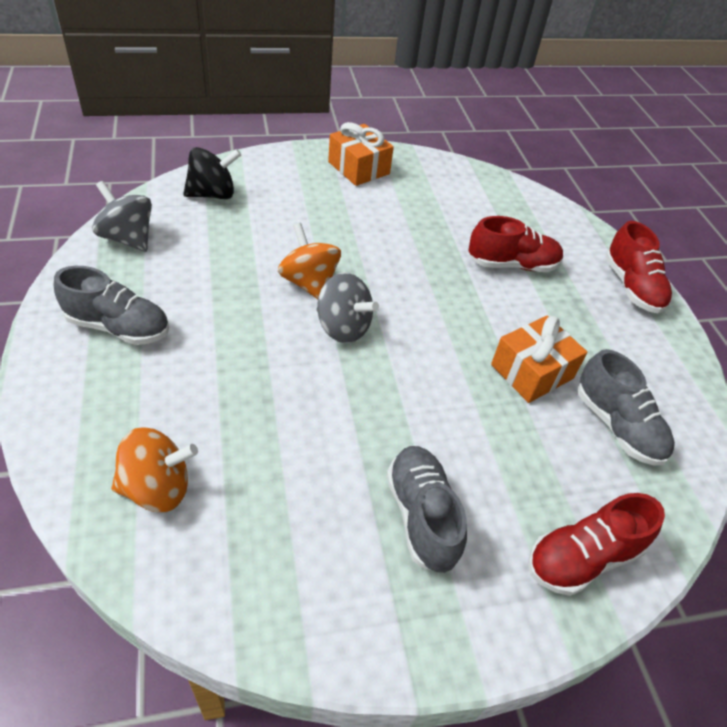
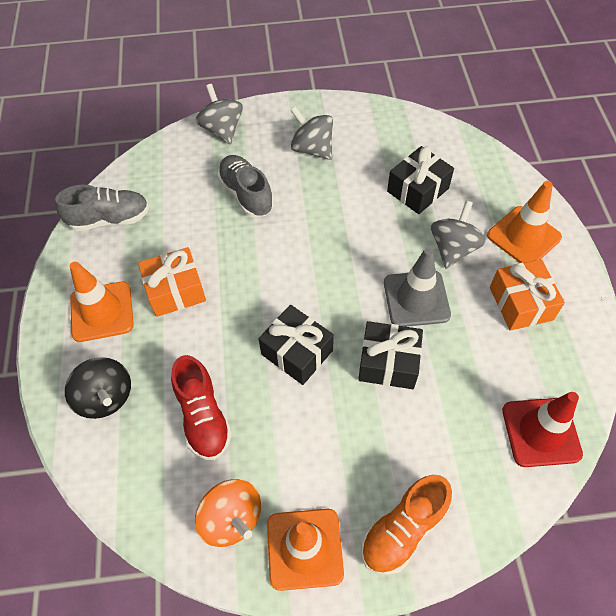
black gift: none = 0 -> [259,305,334,385] [358,321,423,389] [387,146,454,214] = 3
grey shoe: [54,266,169,345] [387,446,467,573] [578,349,675,465] = 3 -> [55,185,149,231] [217,155,274,217] = 2
grey spinning top: [92,181,152,252] [316,272,379,343] = 2 -> [196,84,243,145] [290,106,333,160] [431,201,486,269] = 3
grey traffic cone: none = 0 -> [384,247,451,327] = 1
orange shoe: none = 0 -> [361,475,452,575] = 1
orange spinning top: [111,427,198,512] [278,223,341,299] = 2 -> [195,479,261,547] = 1
orange traffic cone: none = 0 -> [70,262,134,342] [267,509,344,591] [487,181,562,263] = 3
red shoe: [468,216,563,272] [528,493,665,596] [605,221,673,313] = 3 -> [171,355,232,460] = 1
red traffic cone: none = 0 -> [502,392,583,467] = 1

